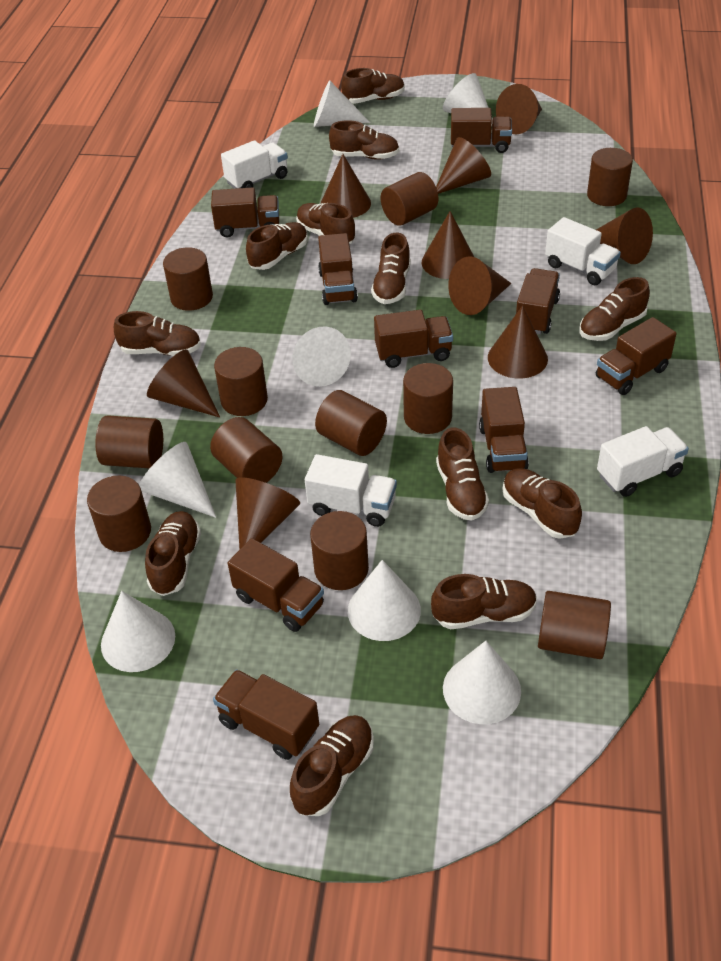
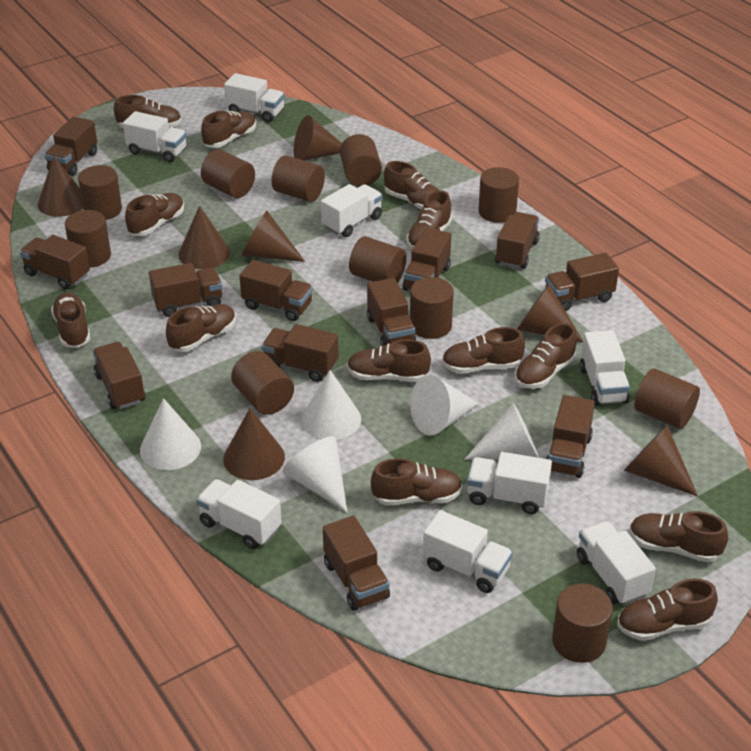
brown cone: [147,349,220,417] [235,477,300,550] [321,154,371,218] [422,211,474,279] [436,137,491,194] [448,257,511,315] [488,306,548,379] [496,84,542,134] [596,208,653,264] = 9 -> [38,156,83,217] [178,206,230,269] [223,408,285,480] [242,211,305,262] [294,115,342,161] [517,284,583,342] [624,425,698,497] = 7
brown shoe: [114,311,201,356] [145,511,201,596] [246,222,308,270] [290,715,374,816] [296,203,355,244] [329,120,399,160] [341,68,405,103] [371,232,411,304] [431,574,537,629] [436,428,489,521] [502,468,582,539] [579,277,650,341] = 12 -> [51,292,91,348] [114,95,182,128] [125,193,184,236] [166,304,236,352] [201,111,256,148] [347,339,431,382] [371,458,463,505] [384,161,439,209] [407,190,452,249] [442,327,525,374] [515,323,577,389] [617,579,718,641] [629,511,728,562] = 13
brown truck: [211,187,279,238] [213,670,319,760] [228,538,324,632] [318,233,358,305] [374,310,453,368] [451,108,512,153] [479,387,529,473] [516,268,560,334] [596,317,677,395] = 9 -> [20,235,90,289] [44,116,97,176] [93,342,146,409] [149,263,222,317] [240,260,313,321] [262,324,339,382] [323,515,390,611] [367,278,416,346] [403,228,451,291] [495,212,540,269] [545,253,619,311] [546,395,595,478] = 12
white cone: [101,591,175,672] [139,442,216,518] [293,326,351,387] [314,80,370,127] [348,560,421,641] [443,73,493,120] [443,641,521,724] = 7 -> [140,398,201,470] [283,436,348,513] [302,370,361,440] [410,375,479,436] [464,403,539,460] = 5
white truck: [221,140,288,189] [305,454,397,527] [545,217,621,286] [597,426,689,497] = 4 -> [123,111,187,162] [196,479,282,549] [224,73,285,122] [321,184,383,237] [423,510,513,593] [467,452,552,514] [577,521,656,605] [580,330,630,406] = 8

